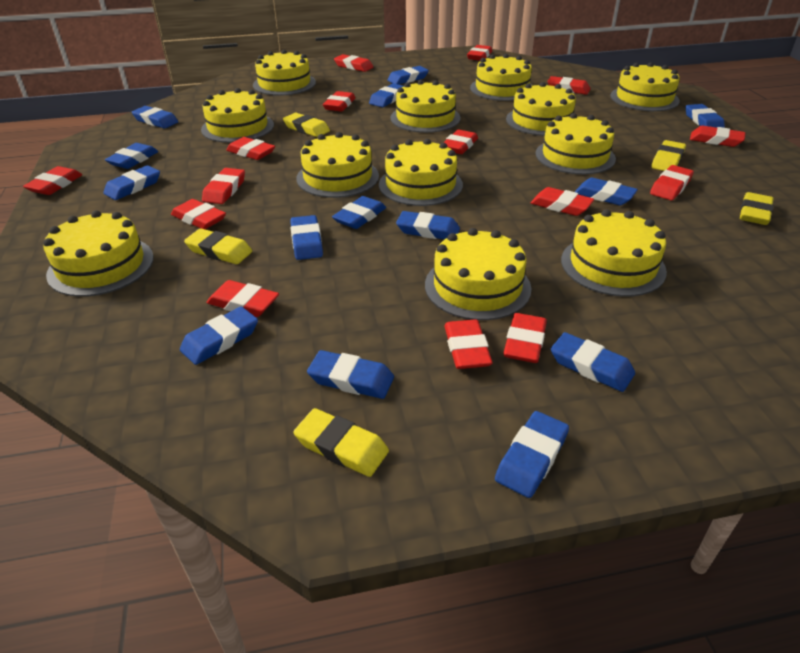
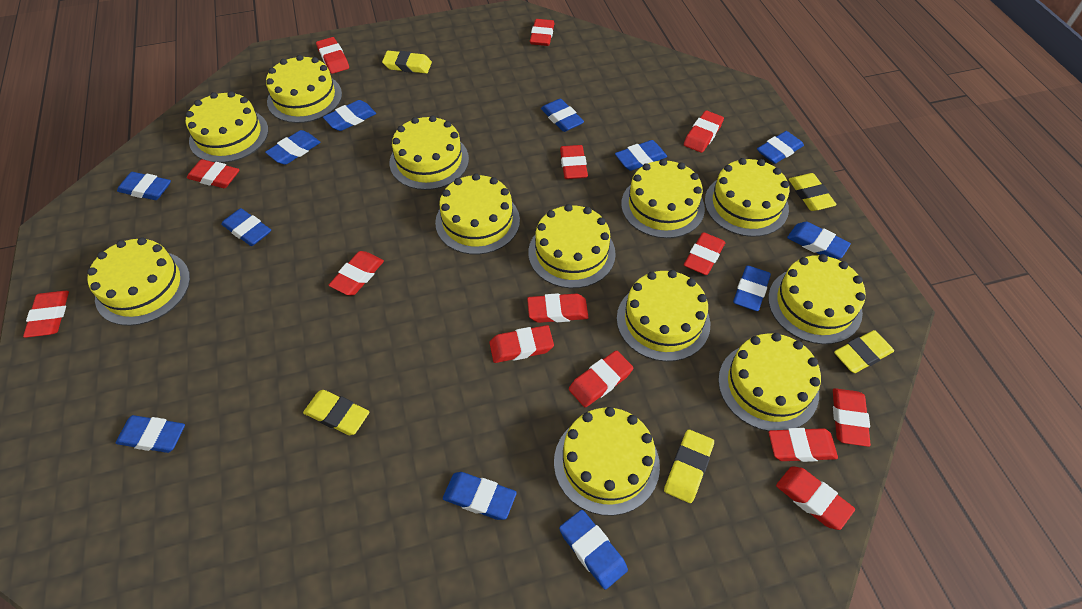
blue eraser: [103,165,160,200] [105,143,158,169] [132,106,178,129] [180,307,258,365] [290,215,323,260] [307,350,394,399] [332,196,386,229] [369,83,404,107] [387,66,429,84] [396,211,460,239] [495,411,569,498] [551,332,635,392] [575,178,638,205] [686,104,725,128] = 14 -> [116,415,185,453] [117,172,171,200] [221,208,271,246] [265,130,321,165] [323,100,376,131] [443,472,517,520] [541,99,584,132] [559,510,628,589] [615,140,667,171] [733,265,771,311] [757,131,804,164] [787,222,851,259] = 12
red eraser: [23,166,82,195] [171,199,226,229] [202,168,245,204] [206,280,279,317] [226,137,275,160] [323,91,355,112] [334,54,373,72] [443,129,478,154] [444,319,492,369] [467,45,492,61] [503,313,547,363] [531,187,594,216] [547,76,590,95] [650,165,694,200] [690,126,746,147] = 15 -> [23,291,69,338] [187,159,240,188] [316,37,349,74] [328,251,384,295] [490,325,554,363] [527,293,588,323] [530,19,554,46] [560,145,588,179] [569,350,633,407] [684,110,724,153] [684,232,725,275] [769,428,838,462] [776,466,855,530] [833,388,871,447] = 14

